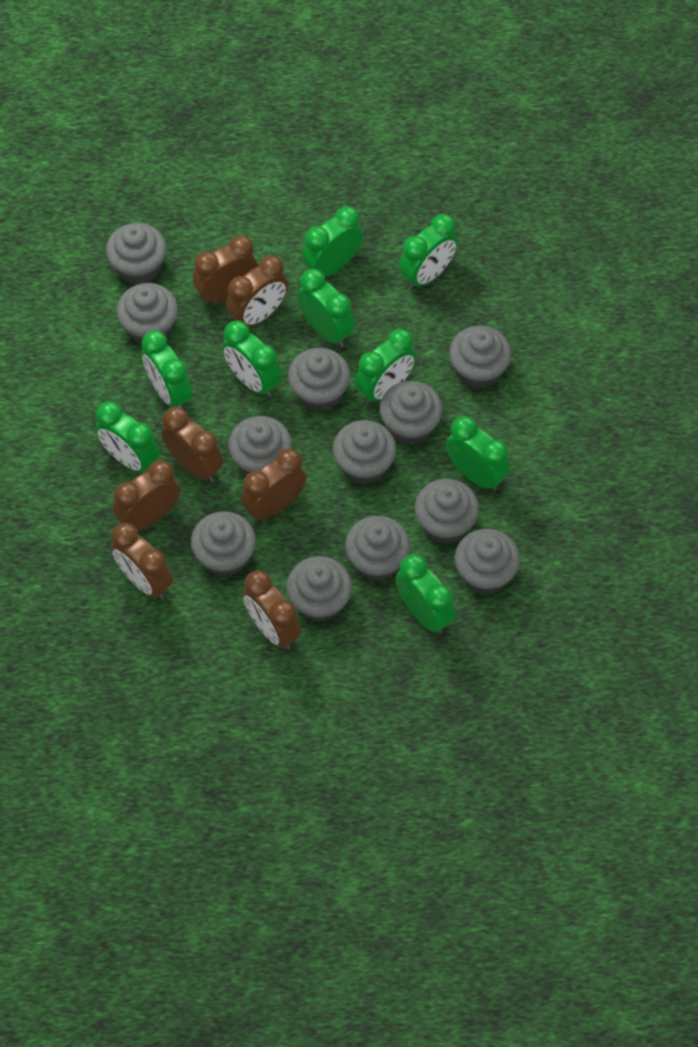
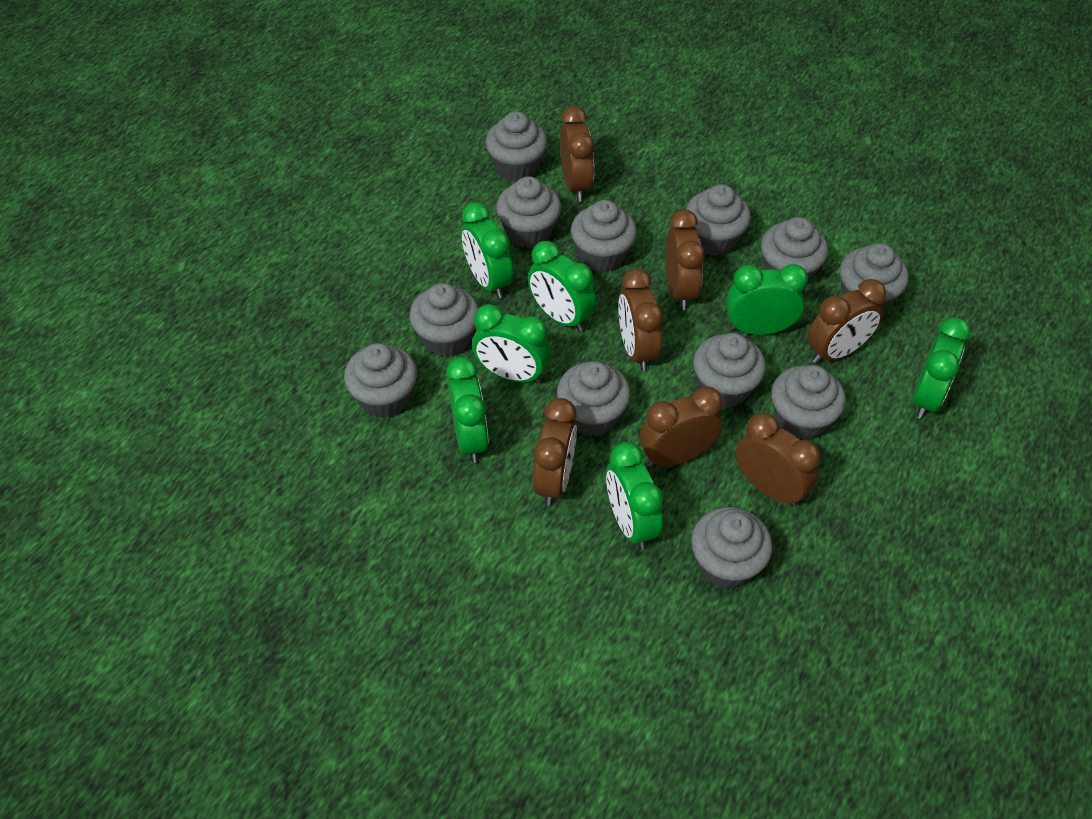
green clock: [95,401,160,472] [142,330,192,409] [222,321,282,397] [297,269,355,347] [302,206,363,277] [355,329,416,404] [396,554,455,634] [399,214,458,290] [446,416,510,491] = 9 -> [446,357,489,463] [461,202,513,299] [472,304,551,384] [528,241,596,332] [606,442,663,550] [726,264,808,335] [912,317,971,419] = 7

